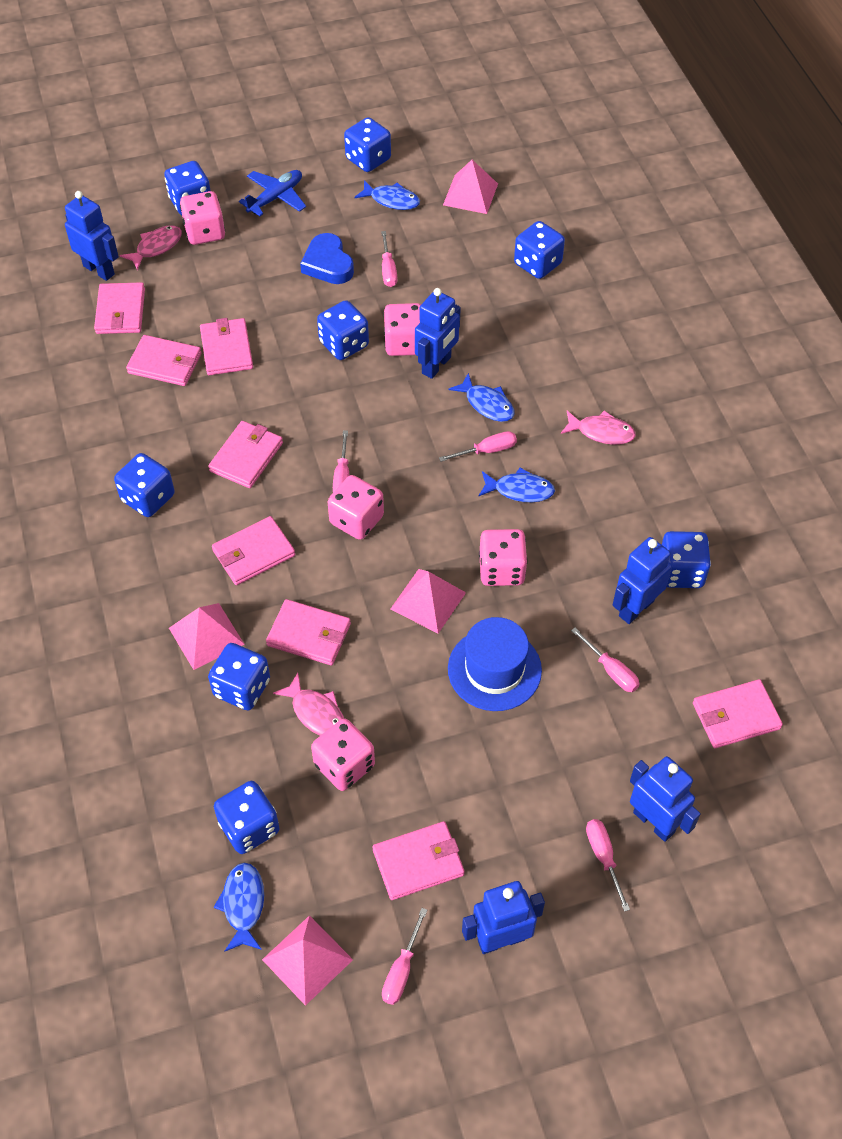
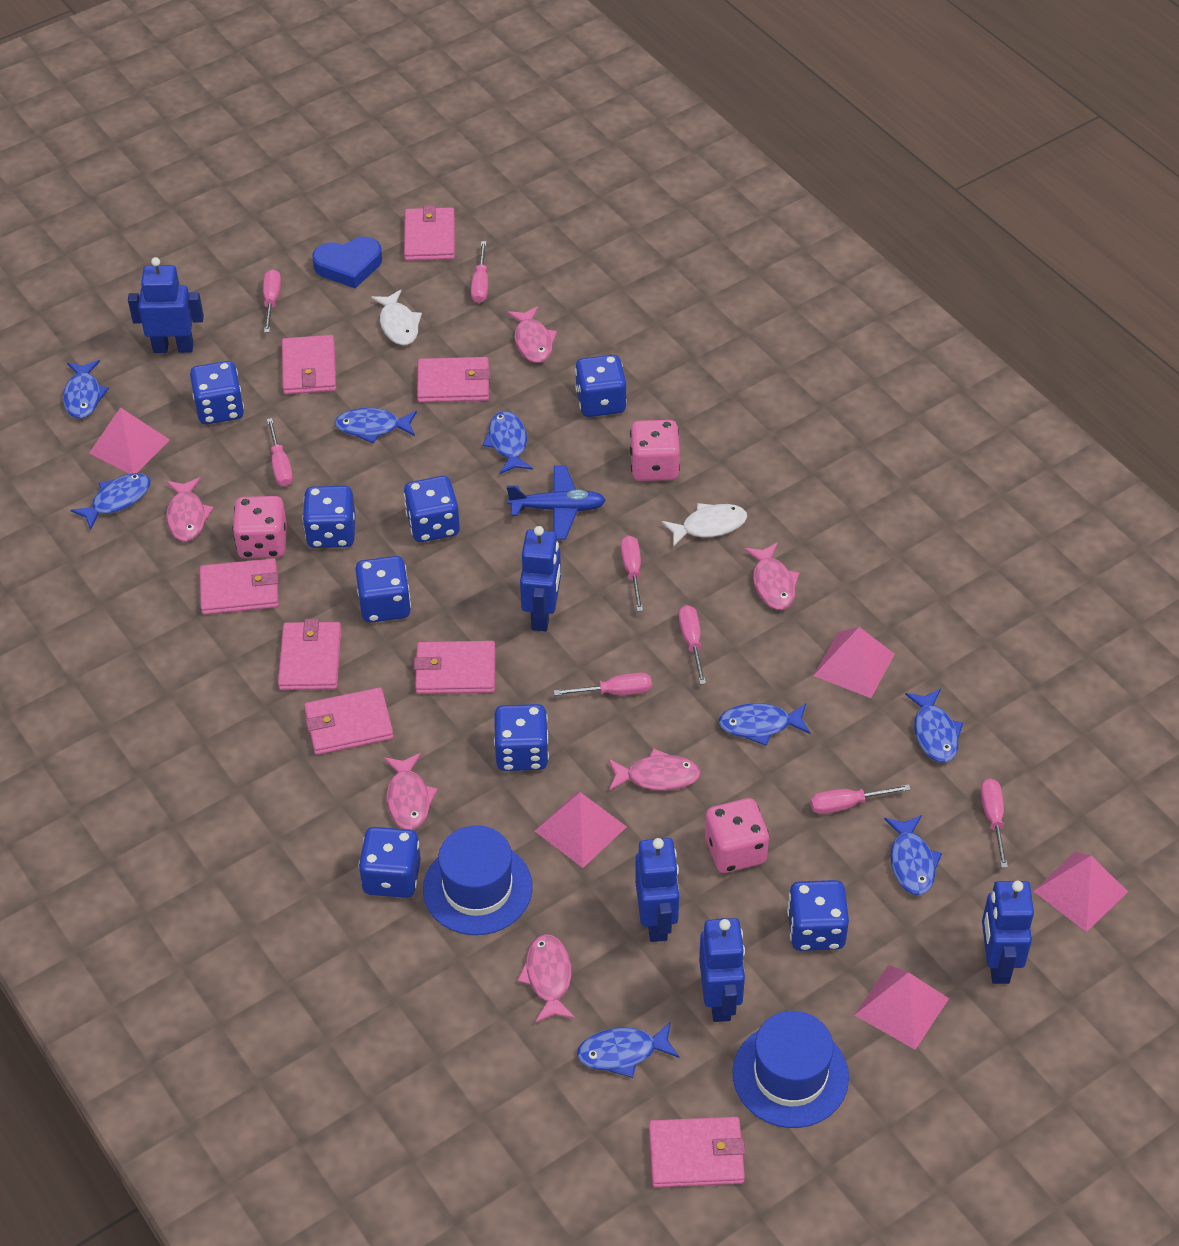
blue fish: [214,863,264,952] [355,180,420,210] [449,373,514,422] [478,468,555,502] = 4 -> [63,360,109,419] [71,473,151,530] [335,408,417,443] [482,411,533,474] [577,1021,679,1078] [718,703,811,746] [884,815,942,895] [905,689,963,763] = 8
blue hat: [448,617,542,711] = 1 -> [423,825,532,935] [733,1011,849,1128] = 2
pink dice: [180,191,225,245] [311,719,375,791] [328,475,384,540] [383,303,421,356] [479,529,528,586] = 5 -> [233,496,287,559] [630,420,680,481] [705,798,769,873] = 3
pink fish: [120,225,182,270] [273,673,344,736] [561,411,636,445] = 3 -> [166,477,213,541] [384,753,438,830] [508,306,557,363] [518,934,575,1023] [608,749,701,791] [744,542,799,610] = 6
pink pyramid: [169,603,244,670] [262,915,353,1006] [391,569,466,633] [443,160,498,214] = 4 -> [89,407,170,474] [535,791,627,868] [813,627,895,698] [855,965,949,1050] [1033,852,1128,932] = 5
pink screwdriver: [333,430,349,492] [381,231,397,287] [382,908,427,1005] [439,431,517,462] [571,628,640,692] [586,819,630,912] = 6 -> [263,269,281,333] [267,418,293,486] [471,241,488,303] [554,673,652,696] [621,535,643,612] [679,605,706,685] [810,784,911,814] [981,779,1008,868] = 8
white fish: none = 0 -> [371,290,422,345] [662,503,747,547] = 2

